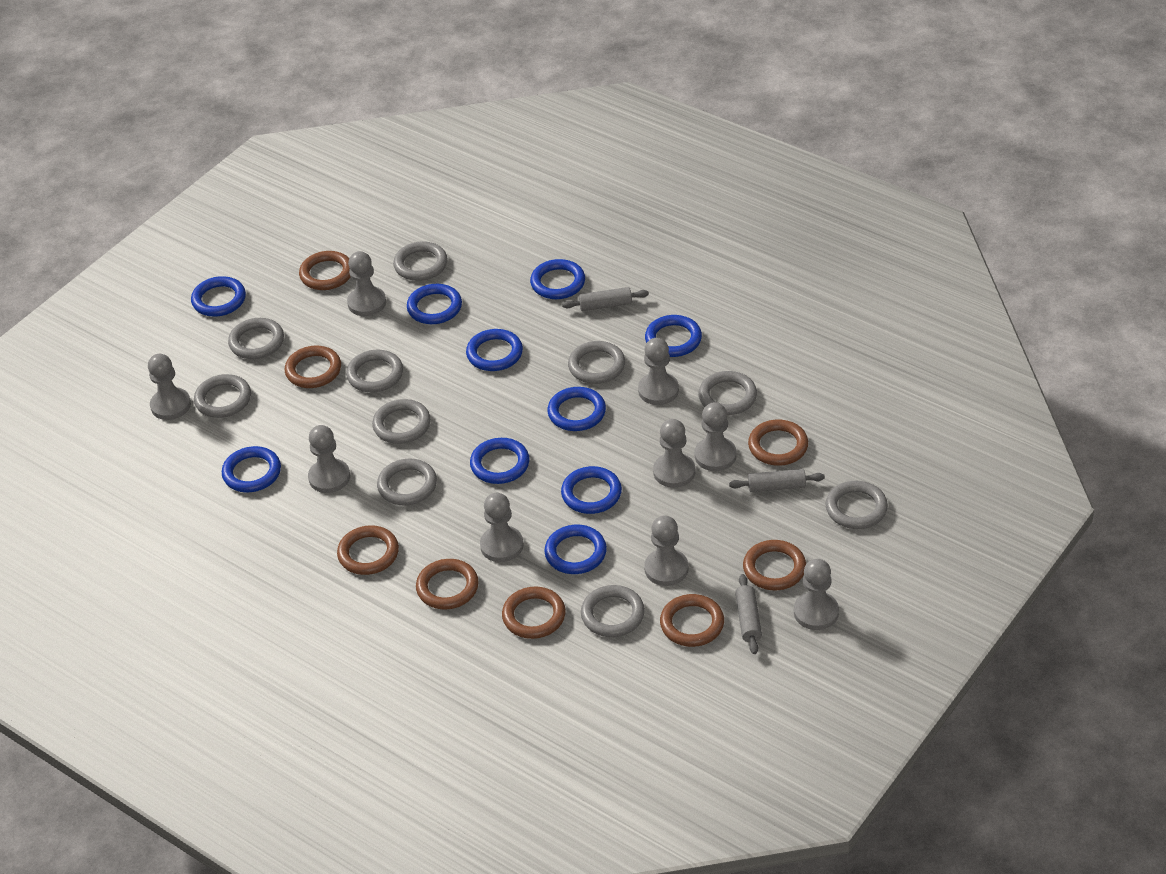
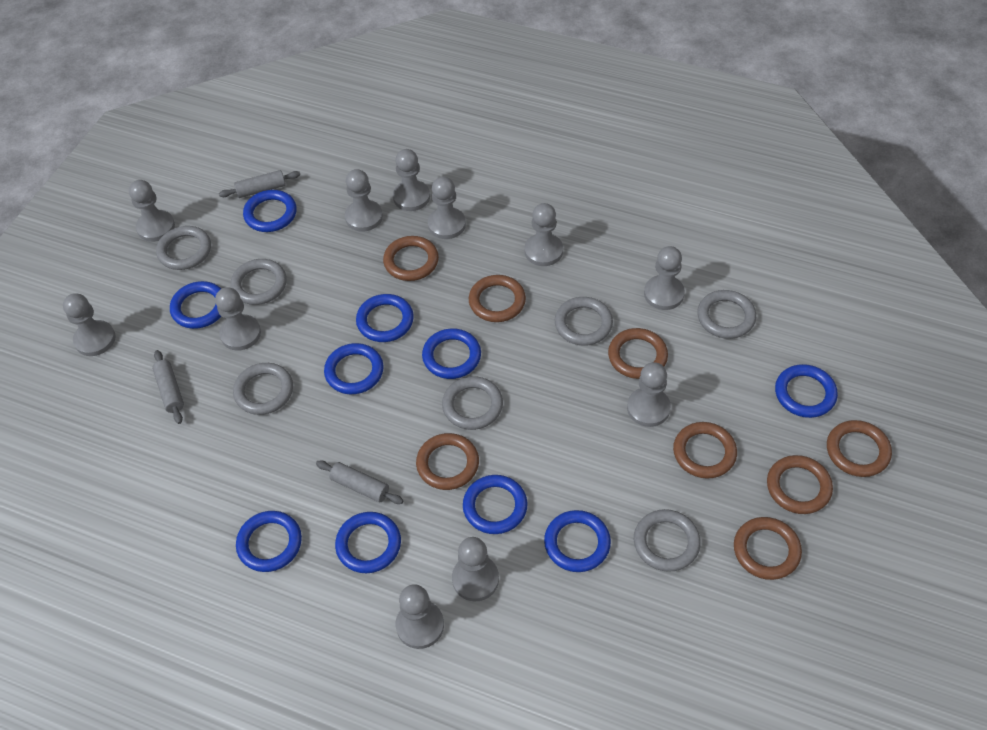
grey pawn: [148,354,191,420] [308,425,350,493] [347,251,386,316] [480,493,524,562] [638,338,679,405] [644,515,688,586] [653,419,695,488] [694,402,737,471] [794,559,839,630] = 9 -> [63,293,116,356] [129,180,175,242] [215,287,261,351] [345,169,383,232] [393,149,430,211] [396,584,444,649] [428,177,466,239] [452,537,499,601] [524,203,563,266] [627,362,671,427] [644,246,685,310] = 11
grey ring: [194,374,251,418] [228,318,284,359] [346,350,403,392] [372,399,431,444] [377,458,437,505] [393,241,448,281] [568,341,625,384] [581,585,645,637] [699,371,757,415] [825,481,888,529] = 10 -> [156,226,211,270] [230,259,287,305] [233,363,293,415] [442,376,503,430] [555,297,613,346] [634,509,701,572] [697,290,756,339] = 7

